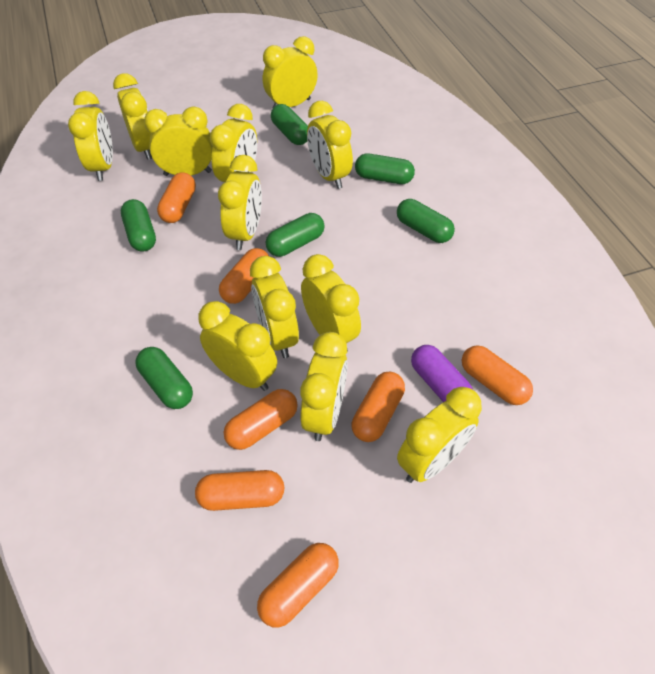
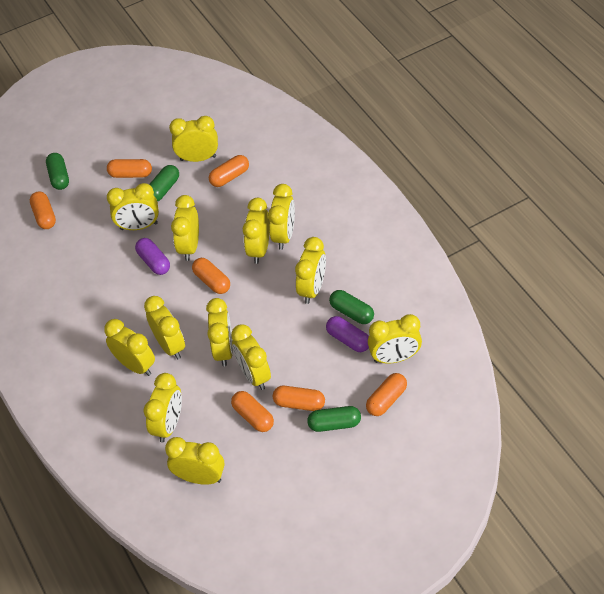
green capsule: [121,199,156,252] [136,347,193,409] [266,213,325,257] [271,104,308,145] [355,153,415,184] [397,199,455,243] = 6 -> [46,153,69,190] [149,165,179,201] [307,406,361,432] [329,290,374,324] = 4
purple capsule: [411,345,473,402] = 1 -> [135,238,170,275] [326,316,369,352] = 2
yellow clock: [68,91,113,181] [113,73,152,160] [144,107,213,176] [198,301,277,391] [210,104,257,182] [218,155,262,250] [250,256,299,358] [263,36,318,109] [300,332,348,441] [301,254,361,352] [307,101,353,189] [397,387,482,483] = 12 -> [104,319,155,376] [107,183,159,230] [144,296,185,359] [144,373,182,442] [165,437,225,485] [169,116,218,162] [171,195,199,261] [206,298,233,367] [231,324,271,390] [243,198,270,264] [268,184,295,250] [295,237,326,304] [368,314,422,364] = 13

